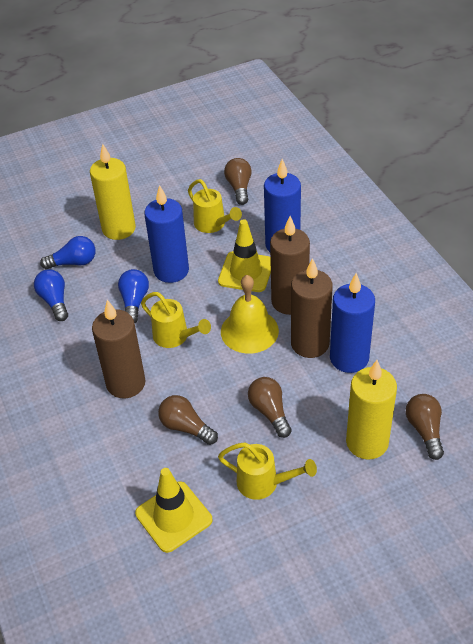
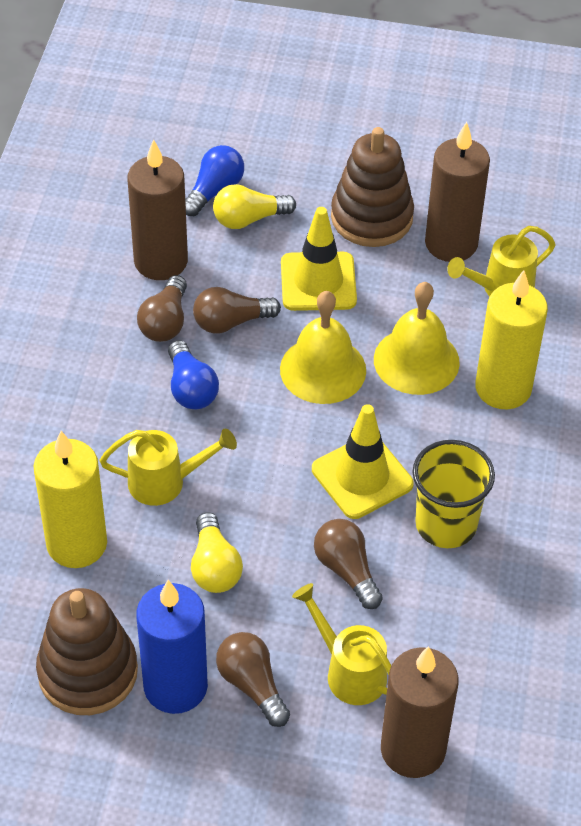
blue candle: [144,185,189,283] [264,159,301,252] [330,273,375,373] = 3 -> [136,580,208,714] = 1
blue light bulb: [34,269,68,321] [40,236,95,269] [118,269,149,323] = 3 -> [168,340,219,409] [185,145,244,216] = 2
brown stacking toy: none = 0 -> [36,588,138,715] [331,127,414,247] = 2
yellow bell: [221,275,279,354] = 1 -> [280,291,366,404] [374,282,460,395] = 2
yellow cup: none = 0 -> [413,440,495,548] = 1
yellow light bulb: none = 0 -> [191,512,243,593] [213,184,296,229] = 2

